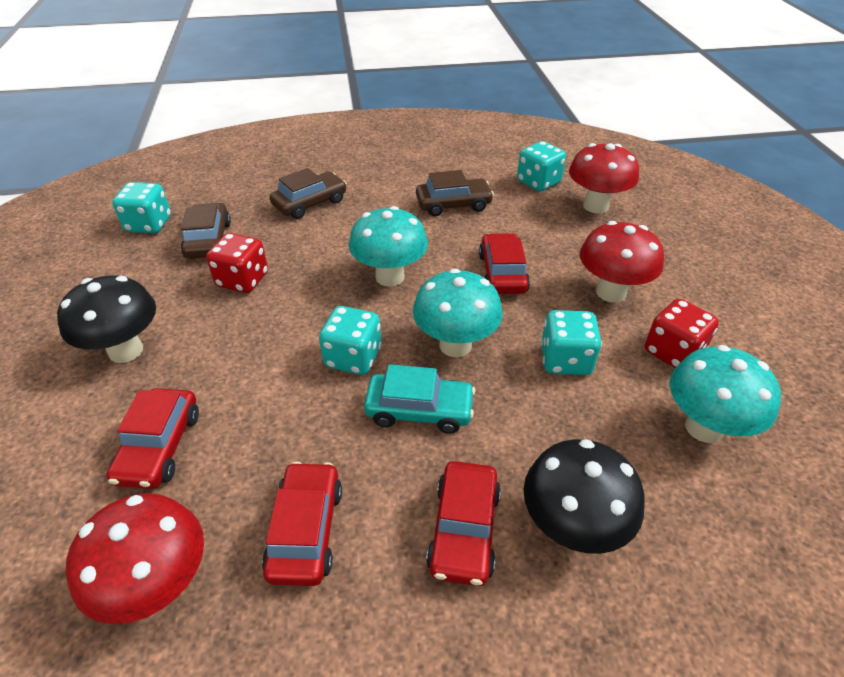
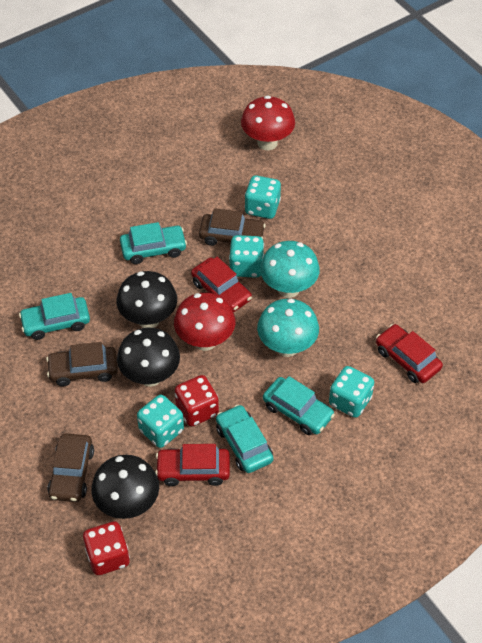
black mushroom: [57,276,156,363] [523,439,644,554] = 2 -> [91,455,159,519] [117,271,177,328] [117,328,180,387] = 3
red car: [106,388,199,489] [262,462,342,586] [426,461,501,586] [479,233,530,294] = 4 -> [155,444,230,486] [191,257,252,312] [376,324,443,383] = 3
red mushroom: [66,493,204,624] [569,143,639,213] [580,221,664,303] = 3 -> [174,293,235,351] [241,95,295,150] = 2
turquoise car: [364,364,475,433] = 1 -> [19,293,90,340] [120,222,187,264] [216,405,273,473] [263,376,335,435] = 4
turquoise mushroom: [349,206,428,287] [413,268,502,357] [670,345,781,443] = 3 -> [257,298,319,357] [260,241,320,298] = 2

